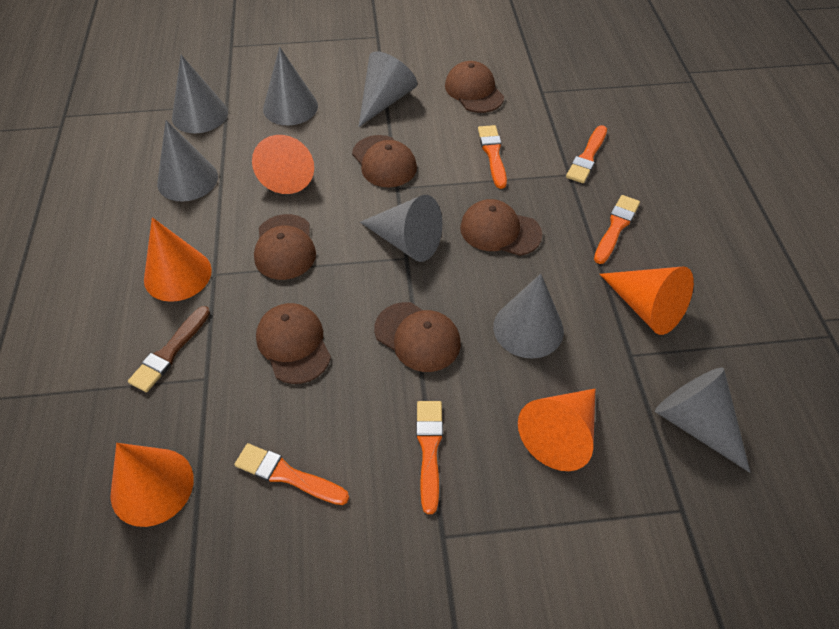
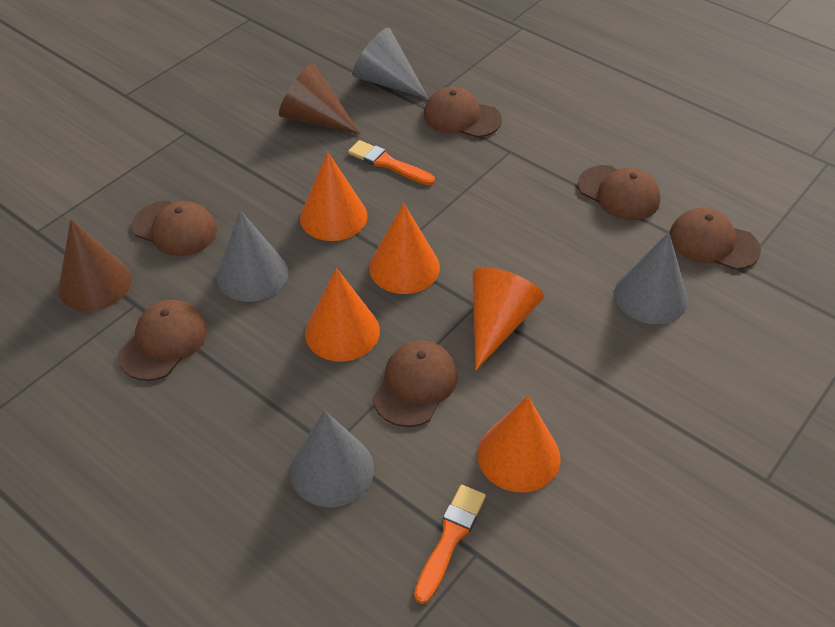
brown brush: [128,306,210,392] = 1 -> none = 0
brown cone: none = 0 -> [58,219,132,311] [279,64,361,134] = 2
grey cone: [157,120,218,201] [172,55,228,133] [263,47,318,125] [359,51,417,127] [360,195,442,262] [493,274,564,359] [655,367,751,473] = 7 -> [217,210,288,302] [290,410,374,507] [352,28,429,99] [614,232,688,324] = 4
orange brush: [235,443,349,505] [416,401,443,514] [478,125,507,189] [566,125,607,183] [594,195,640,264] = 5 -> [348,140,435,185] [414,485,486,604] = 2

